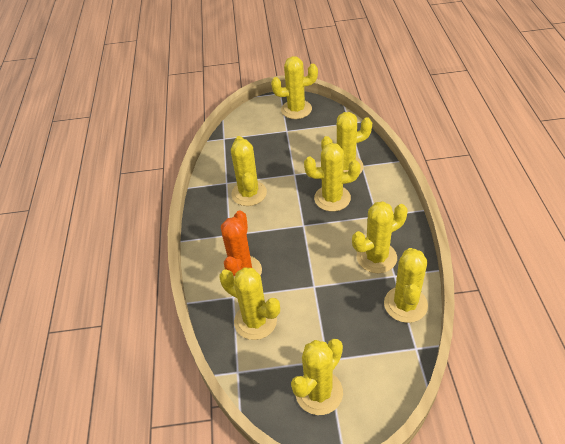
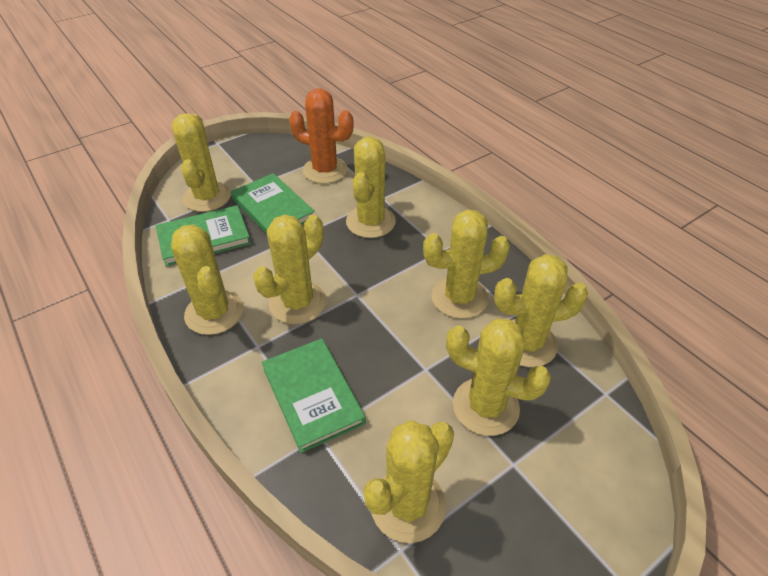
green book: none = 0 -> [156,205,251,266] [231,173,315,234] [262,338,366,453] = 3

